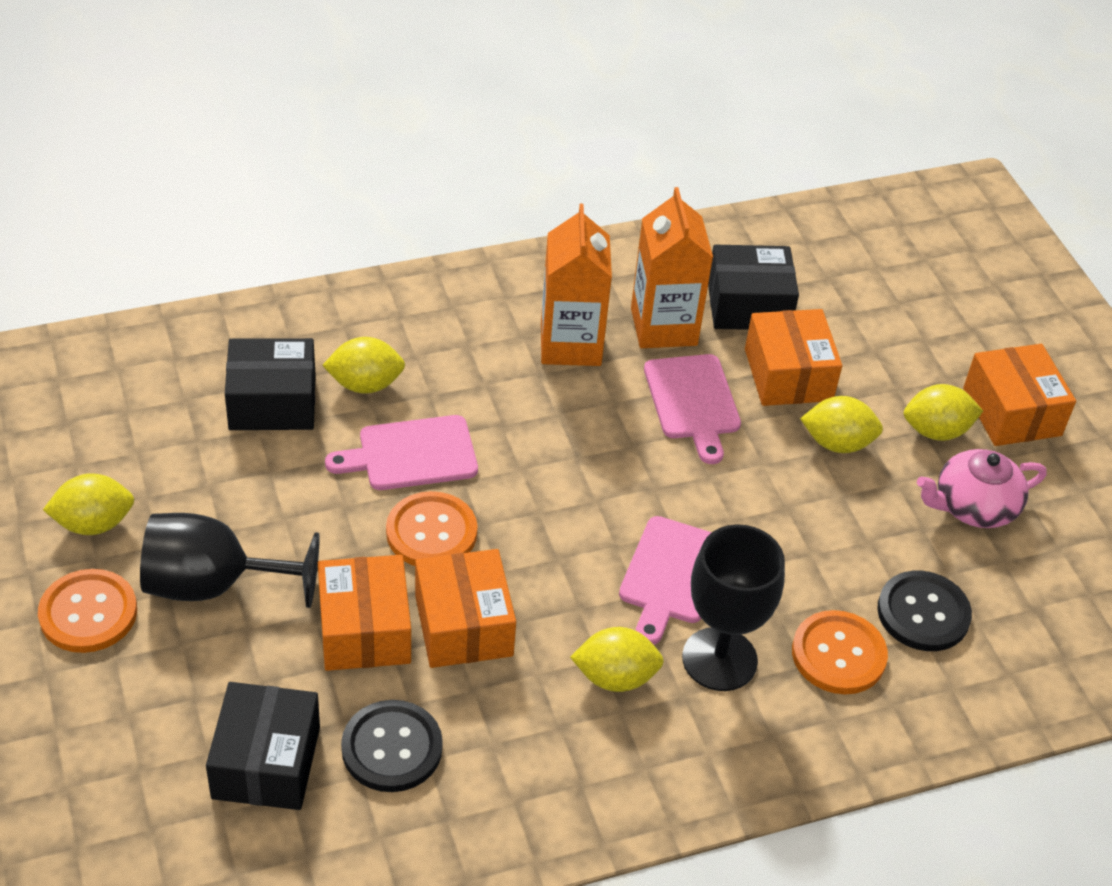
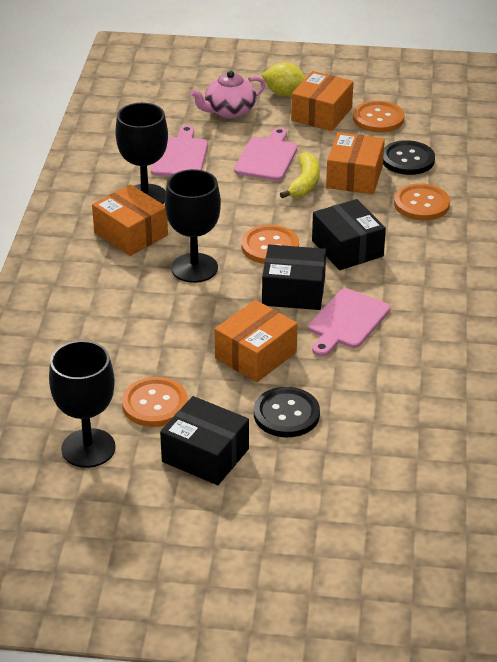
black goblet: [140,513,320,608] [682,524,785,691] = 2 -> [49,340,116,468] [115,103,168,204] [165,169,221,283] = 3
orange button: [38,569,137,653] [386,491,478,566] [792,610,888,694] = 3 -> [122,377,188,427] [241,225,299,264] [353,101,405,133] [394,184,450,220] = 4
orange carton: [541,204,612,366] [631,187,713,348] = 2 -> none = 0
yellow banana: none = 0 -> [280,152,320,198] = 1
yellow lemon: [43,473,134,535] [322,337,405,394] [570,627,664,692] [800,396,883,453] [904,384,983,441] = 5 -> [262,62,306,96] = 1

